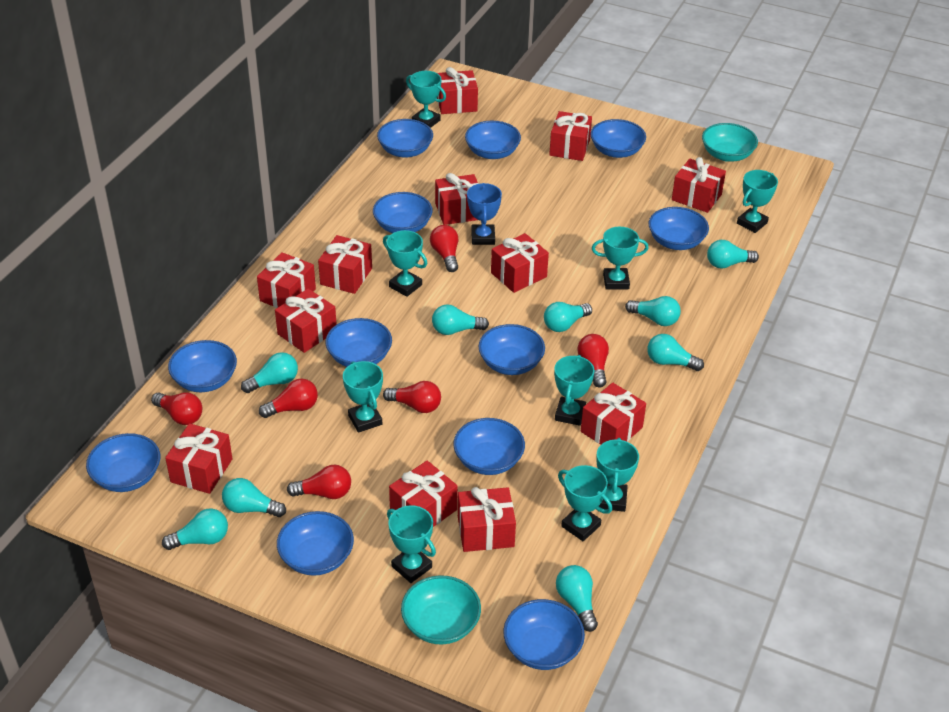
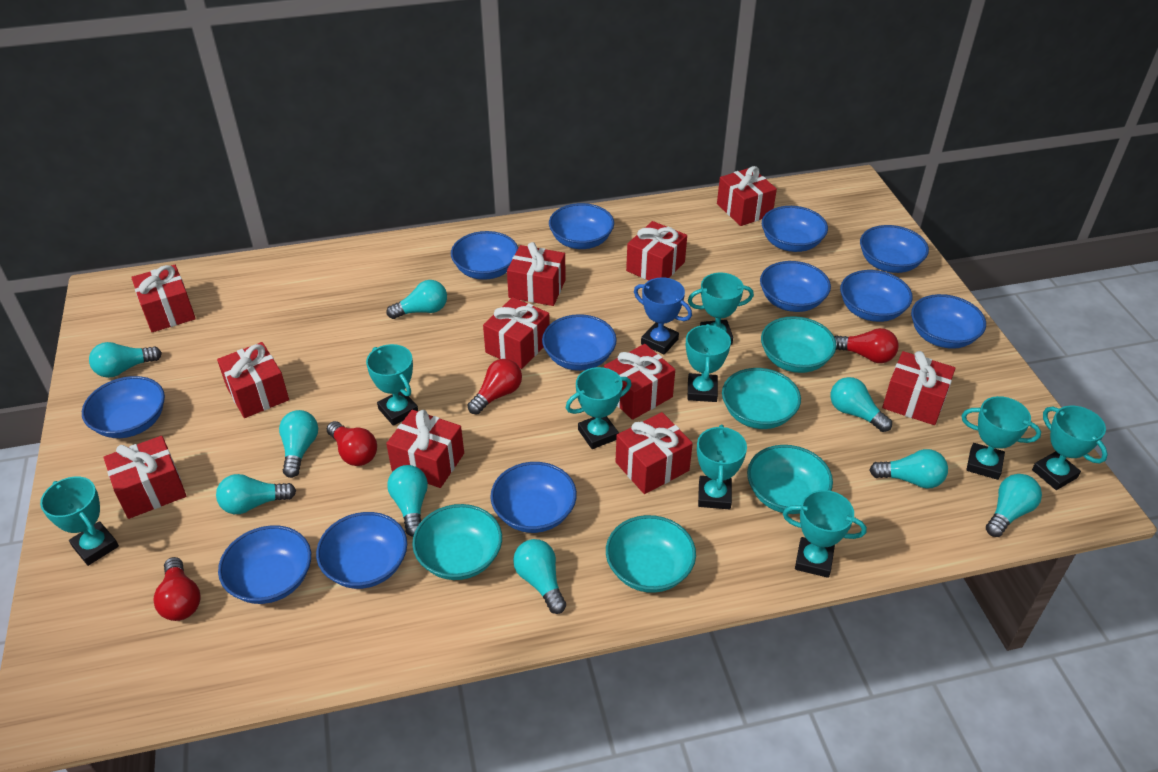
red gift: [165,423,232,494] [257,252,316,308] [275,289,337,353] [318,235,372,294] [389,461,458,527] [435,173,479,225] [437,67,478,114] [458,487,516,552] [491,233,549,293] [549,111,592,161] [581,382,646,445] [672,157,726,213] = 12 -> [104,436,186,519] [131,265,196,332] [217,342,289,418] [386,410,464,488] [483,297,550,369] [507,242,566,306] [604,344,675,420] [616,412,693,494] [626,221,687,281] [717,166,777,226] [882,351,956,425] = 11
red light bulb: [151,392,202,425] [259,379,318,418] [287,465,351,499] [383,381,441,413] [430,225,458,272] [577,334,609,388] = 6 -> [154,557,201,621] [327,421,377,466] [468,359,522,415] [834,328,898,363] = 4
turquoise bowl: [401,575,481,644] [702,123,758,162] = 2 -> [412,504,502,580] [606,515,696,593] [722,368,801,429] [747,445,833,514] [761,316,836,373] = 5

